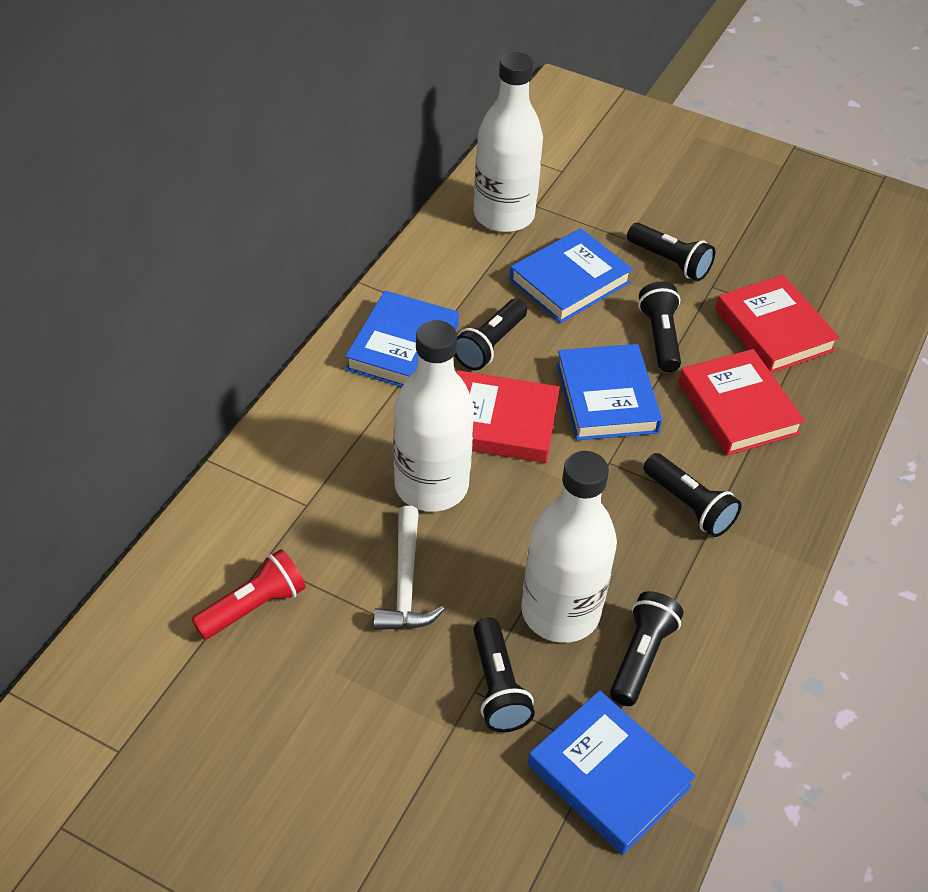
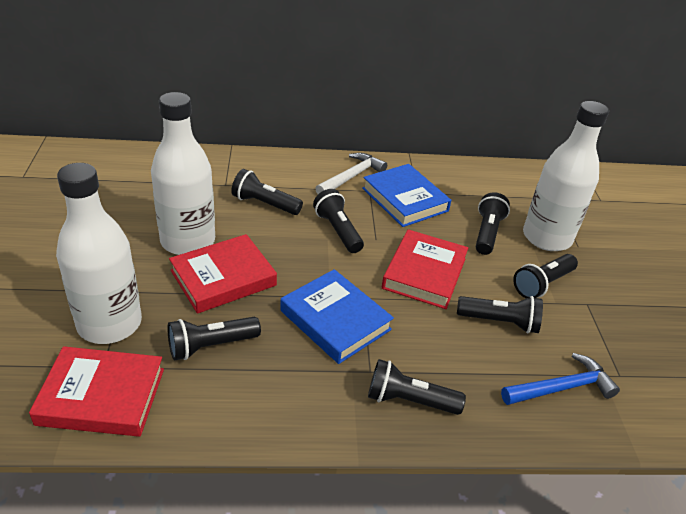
black flashlight: [454,299,527,370] [473,618,535,732] [610,591,684,706] [627,223,715,281] [638,281,681,372] [643,453,742,537] = 6 -> [167,317,261,360] [231,169,303,215] [313,189,364,253] [368,359,466,415] [457,296,543,333] [476,192,510,255] [513,254,578,298] = 7
blue book: [345,291,459,387] [509,228,633,323] [528,690,696,855] [556,344,662,440] = 4 -> [280,269,394,364] [362,164,451,227] = 2
blue hammer: none = 0 -> [501,353,620,405] = 1
red flashlight: [191,549,306,639] = 1 -> none = 0

